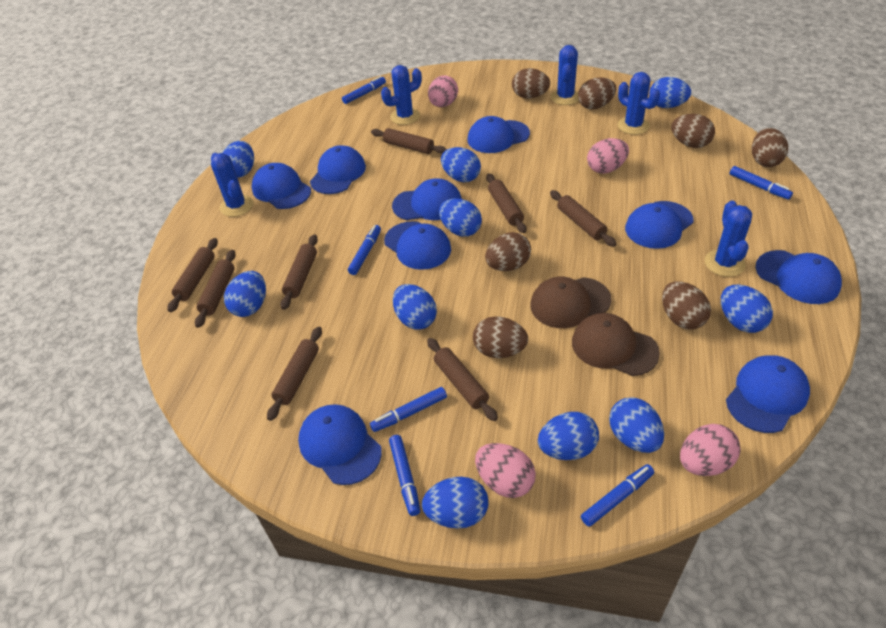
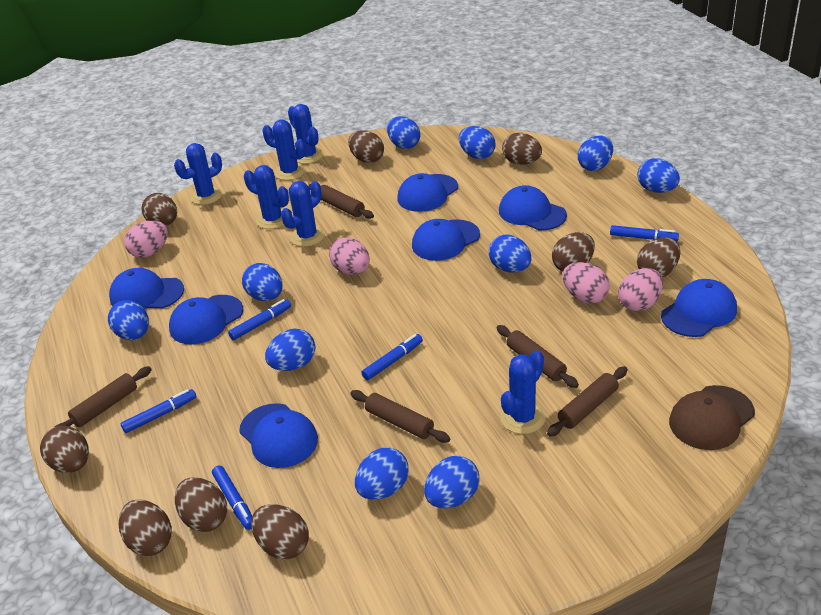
blue cactus: [211,153,253,217] [381,65,422,125] [551,45,579,105] [618,72,660,135] [705,201,752,277] = 5 -> [174,143,223,205] [244,165,289,229] [262,120,306,180] [281,181,325,247] [288,104,324,164] [500,350,546,434] = 6
blue cap: [252,163,311,209] [298,404,382,485] [310,145,366,194] [384,221,451,270] [392,178,462,220] [468,116,530,153] [625,201,694,249] [726,355,810,433] [755,250,842,304] = 9 -> [109,268,184,309] [169,295,243,344] [239,403,318,468] [397,173,458,212] [412,219,480,261] [499,185,567,230] [661,279,737,337] = 7
blue marker: [342,76,386,104] [348,225,381,275] [370,387,447,432] [389,435,420,516] [581,464,654,527] [729,166,793,199] = 6 -> [121,389,196,433] [212,465,252,530] [228,299,291,340] [361,334,423,380] [610,225,679,241] = 5
brown cap: [530,276,611,328] [572,313,660,376] = 2 -> [669,385,755,450] = 1
brown egg: [473,316,528,358] [485,232,531,271] [512,68,550,98] [578,77,616,110] [662,281,711,330] [671,114,715,148] [752,128,788,167] = 7 -> [40,426,89,473] [119,500,172,556] [142,193,177,226] [175,477,227,532] [251,504,309,560] [348,130,384,163] [502,133,542,165] [552,232,595,271] [637,238,680,278] = 9
brown rolling pin: [168,238,218,312] [195,250,236,328] [267,327,322,421] [281,234,318,310] [371,128,447,154] [427,338,498,421] [486,173,526,233] [550,190,616,247] = 8 -> [55,366,152,428] [308,184,374,219] [350,390,450,443] [497,325,579,388] [547,366,628,437] = 5

